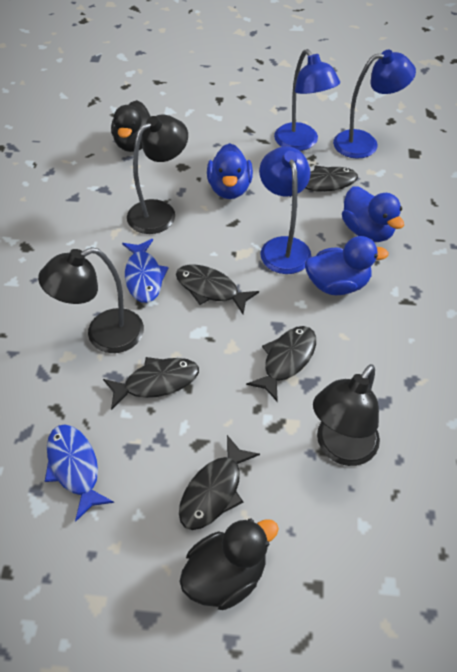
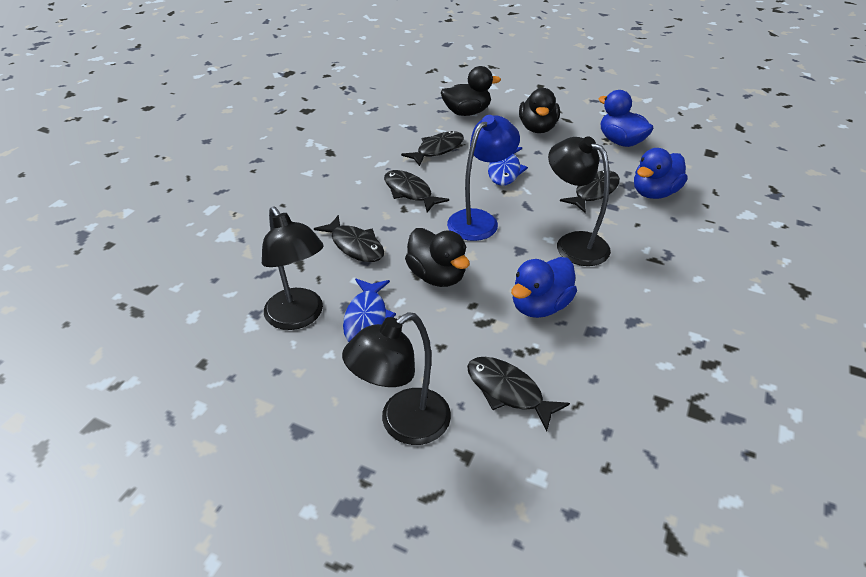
black duck: [111,100,151,152] [180,519,279,610] = 2 -> [405,228,470,287] [441,66,501,116] [519,88,560,133] = 3
blue lamp: [259,146,311,274] [274,49,340,151] [333,50,416,159] = 3 -> [447,115,520,241] = 1

